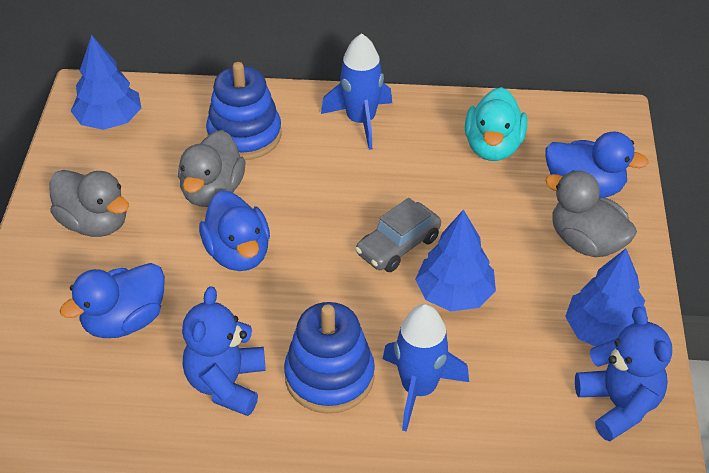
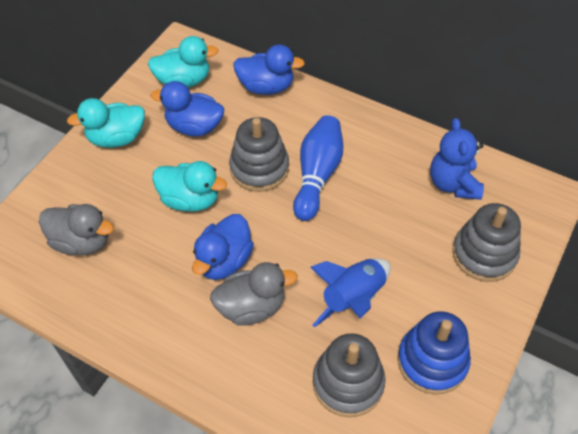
blue bowling pin: none = 0 -> [293,115,343,221] = 1
blue rocket: [321,33,392,150] [383,304,469,432] = 2 -> [310,258,391,327] = 1
blue stacking toy: [206,62,282,160] [284,302,375,413] = 2 -> [397,311,471,395] = 1
blue teddy bear: [182,286,266,416] [575,306,672,441] = 2 -> [430,118,484,200] = 1
blue tree: [71,35,141,130] [415,209,496,312] [565,248,648,347] = 3 -> none = 0
grey car: [355,198,441,272] = 1 -> none = 0
grey duck: [50,170,129,237] [178,130,246,207] [545,170,637,257] = 3 -> [39,204,114,255] [210,262,298,326] = 2
grey stacking toy: none = 0 -> [229,117,289,192] [313,333,386,417] [452,203,521,282] = 3
turquoise duck: [465,87,527,161] = 1 -> [67,98,145,148] [148,36,219,88] [152,161,227,212] = 3

